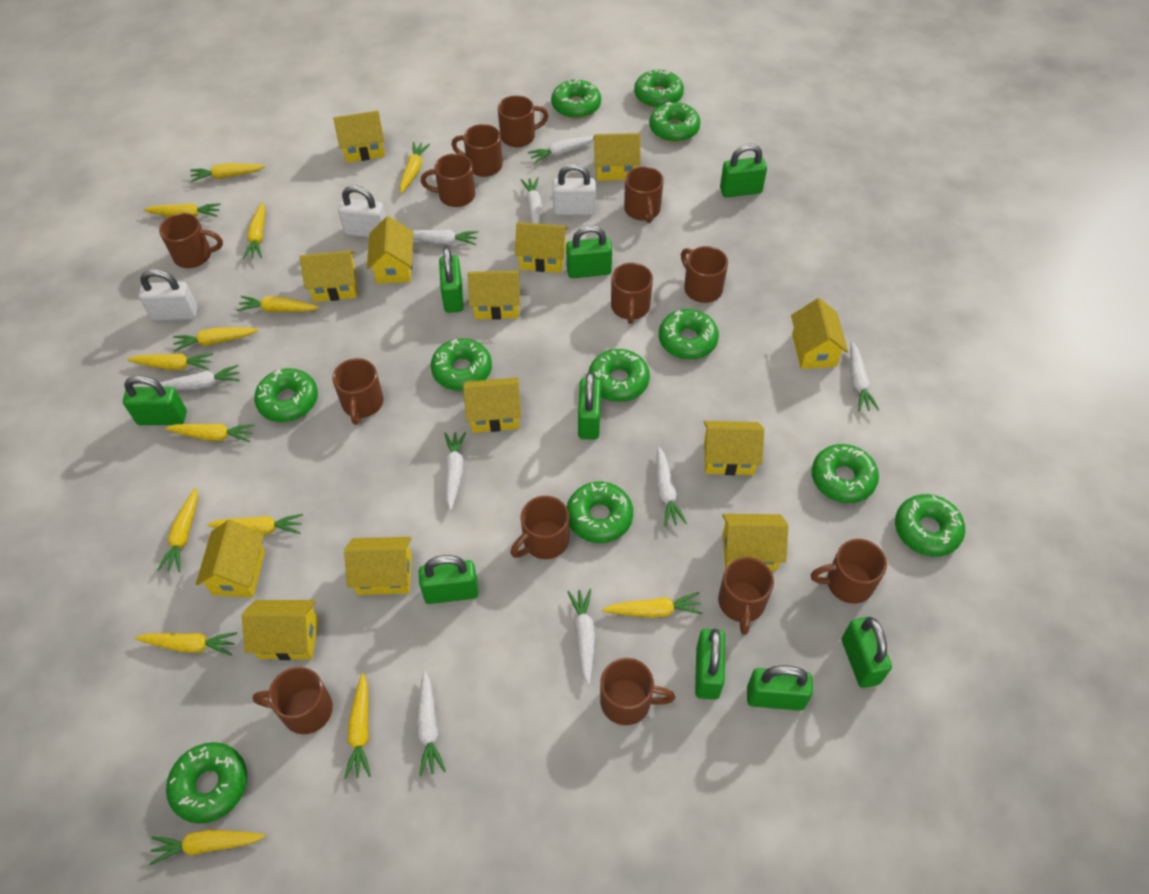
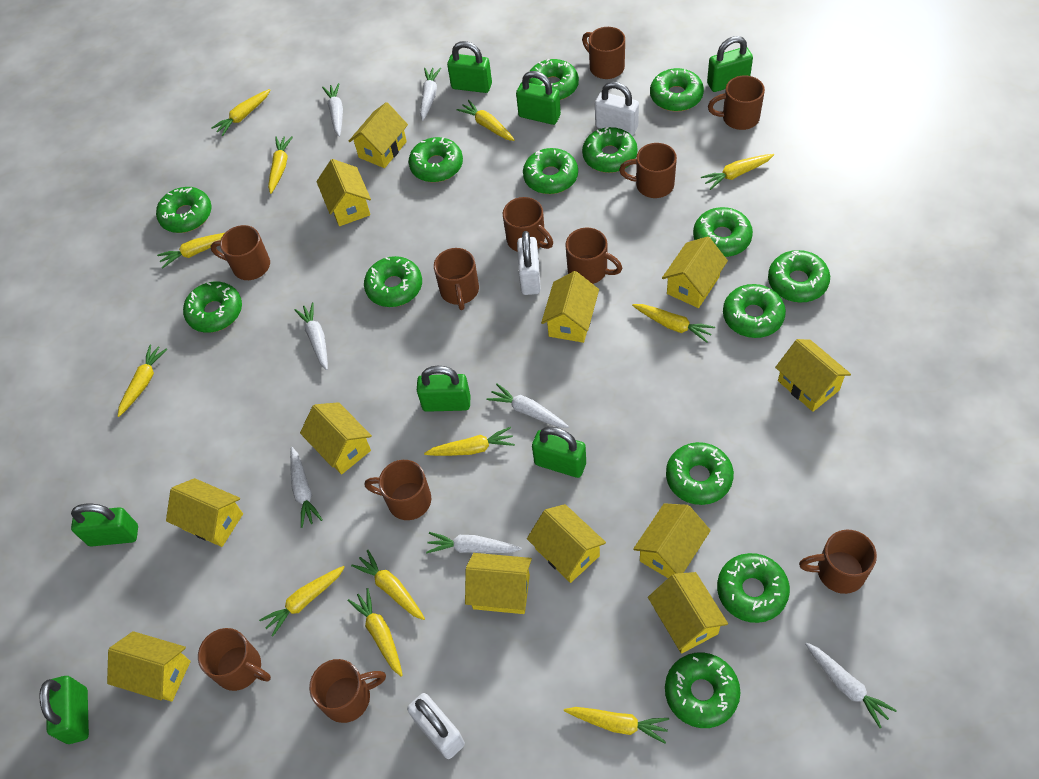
brown mug: [159,213,223,268] [253,667,333,734] [332,358,383,425] [421,153,475,207] [451,124,502,177] [498,96,549,147] [510,496,569,559] [600,658,675,725] [611,263,653,324] [624,166,664,223] [681,246,728,303] [718,557,774,635] [811,539,887,604] = 13 -> [198,628,271,691] [211,225,270,280] [309,659,386,723] [364,460,432,520] [434,248,479,310] [503,197,553,252] [565,228,622,284] [582,27,625,79] [619,143,677,198] [708,75,765,130] [799,530,877,594] = 11
green donut: [166,742,247,824] [254,368,318,422] [431,338,492,391] [551,79,601,118] [567,482,633,543] [588,349,650,402] [634,70,684,108] [649,102,701,142] [659,309,719,360] [812,444,879,503] [895,494,965,557] = 11 -> [156,187,212,233] [183,281,242,333] [364,256,422,307] [408,137,463,182] [523,148,578,194] [529,59,579,100] [582,127,638,173] [650,68,704,112] [665,652,740,728] [666,442,734,505] [693,207,753,257] [717,553,790,623] [723,284,786,338] [768,250,830,303] = 14
green padlock: [123,375,187,425] [419,555,479,604] [439,247,464,313] [566,225,612,278] [578,372,601,440] [695,629,725,700] [720,144,767,198] [747,666,813,711] [842,617,892,688] = 9 -> [39,676,89,744] [71,504,138,546] [417,366,471,412] [447,41,492,93] [516,71,561,125] [532,427,586,478] [707,36,753,92] = 7
white carrot: [160,365,240,390] [412,230,478,245] [417,671,446,776] [444,432,466,511] [521,177,542,224] [528,136,594,163] [567,589,595,685] [656,446,687,527] [850,342,879,412] = 9 -> [290,447,323,528] [294,302,328,370] [322,83,343,137] [420,68,441,121] [426,532,522,553] [486,383,569,428] [805,642,897,728] = 7
yellow carrot: [127,353,213,370] [135,632,237,656] [143,203,221,217] [149,830,266,865] [157,488,198,572] [165,424,255,442] [173,327,258,352] [190,163,265,182] [207,514,303,534] [237,296,319,312] [243,202,265,259] [344,673,371,779] [400,142,430,193] [602,592,703,618] = 14 -> [118,344,167,417] [157,233,225,268] [211,89,270,136] [259,566,345,637] [268,136,293,194] [347,588,403,677] [351,550,425,620] [424,427,515,456] [456,100,515,141] [564,707,669,743] [632,304,715,343] [701,154,774,190] = 12
yellow house: [196,520,265,597] [242,600,319,660] [300,250,357,302] [333,111,385,163] [344,537,412,595] [367,216,413,284] [463,378,521,433] [468,271,520,320] [515,222,568,273] [593,133,640,181] [704,421,764,475] [722,514,788,571] [791,298,848,369] = 13 -> [107,631,191,702] [166,478,243,547] [300,402,372,474] [316,159,371,226] [349,102,408,168] [465,553,532,614] [527,504,606,583] [541,271,599,343] [633,503,711,578] [648,572,728,654] [662,236,728,308] [775,339,851,412] = 12

